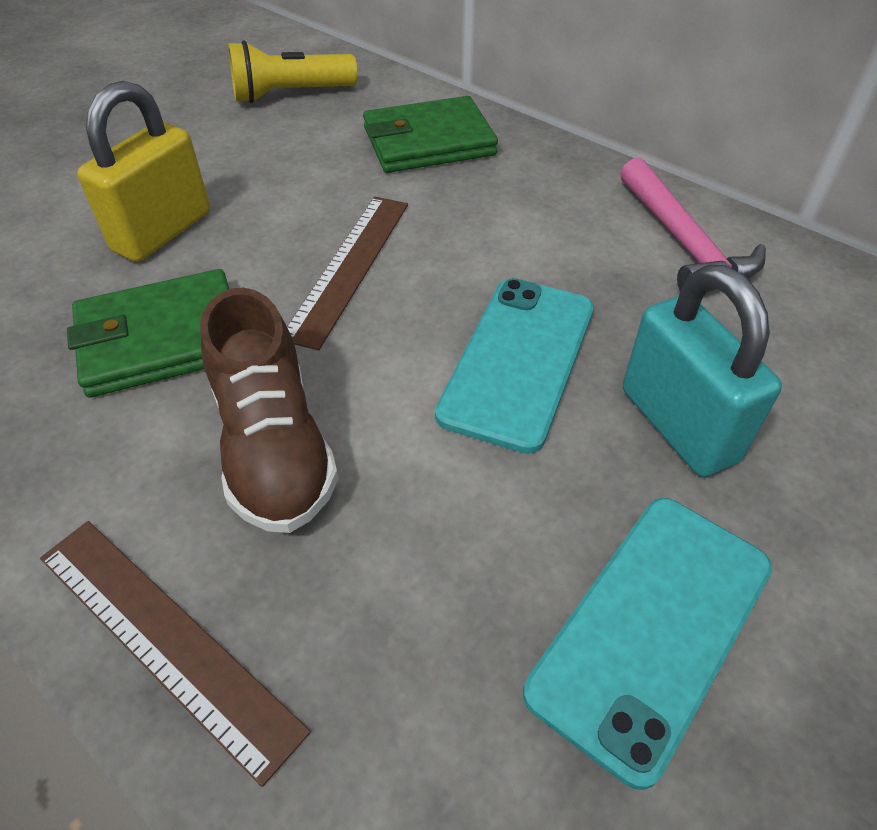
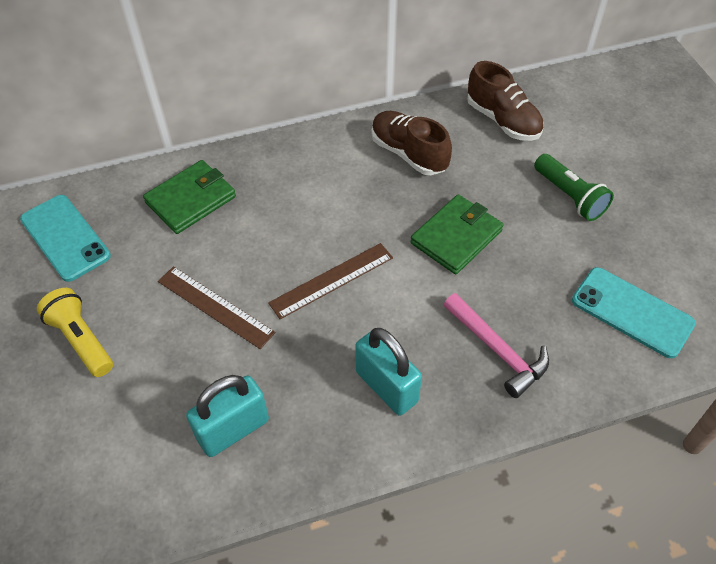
brown shoe: [200,288,338,533] = 1 -> [371,111,452,175] [467,61,544,141] = 2
green flashlight: none = 0 -> [534,154,614,221] = 1
turquoise padlock: [623,264,782,477] = 1 -> [186,375,269,457] [355,328,422,416] = 2
yellow padlock: [77,81,210,262] = 1 -> none = 0

